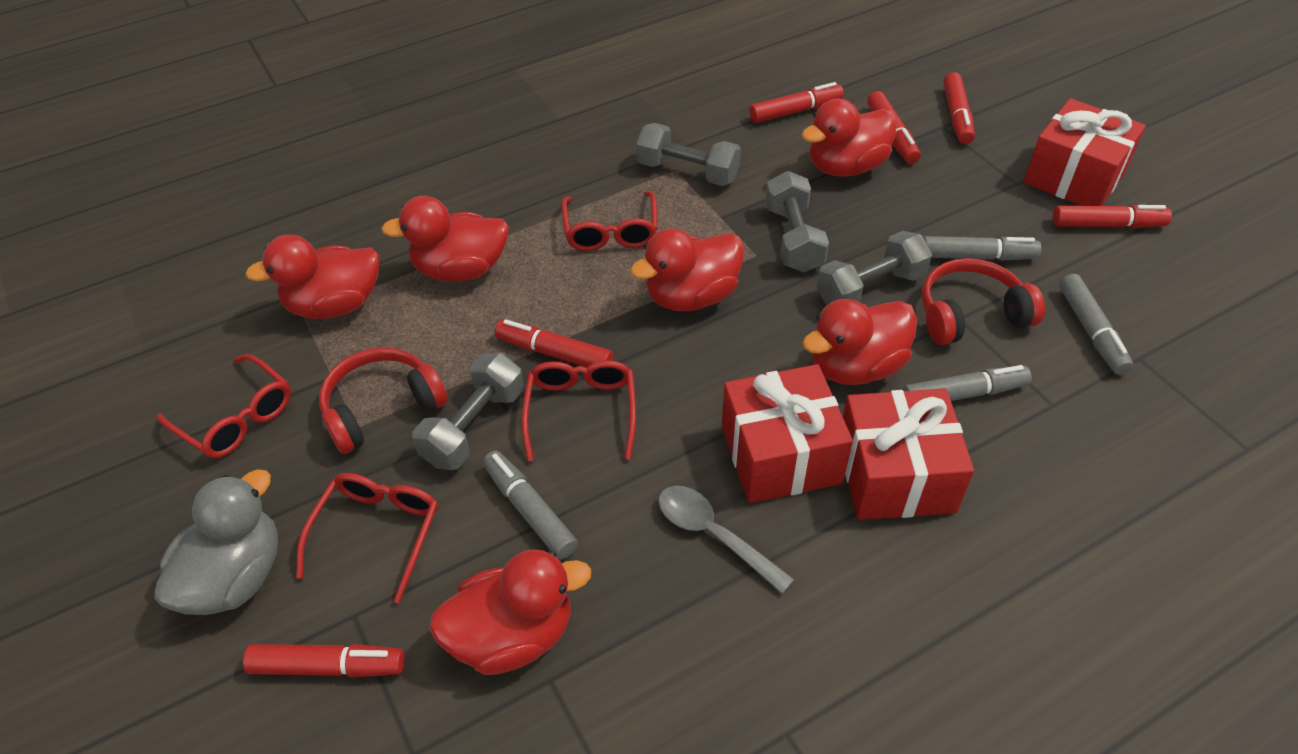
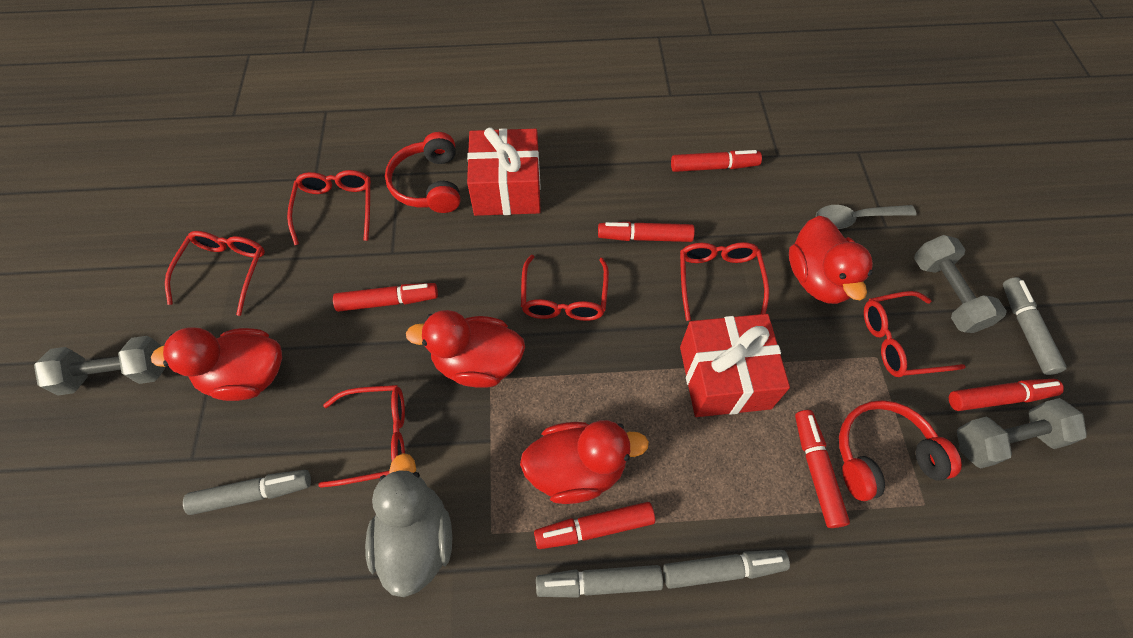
grey dumbbell: [412,353,524,470] [636,123,741,186] [765,171,829,272] [817,231,932,306] = 4 -> [34,336,166,395] [914,235,1007,333] [957,398,1087,468] = 3
red duck: [245,234,379,319] [381,196,509,282] [429,549,591,675] [630,228,744,311] [801,98,897,177] [802,299,917,385] = 6 -> [151,327,282,401] [406,310,525,388] [520,420,649,504] [789,216,873,304] = 4
red gift: [722,364,853,503] [843,388,974,520] [1023,98,1146,206] = 3 -> [467,127,541,216] [680,314,790,417] = 2
red glasses: [157,354,291,458] [296,473,438,603] [521,360,636,461] [561,191,658,251] = 4 -> [165,231,265,316] [287,170,371,245] [318,385,405,488] [521,255,609,321] [680,242,769,321] [864,291,966,377] = 6

